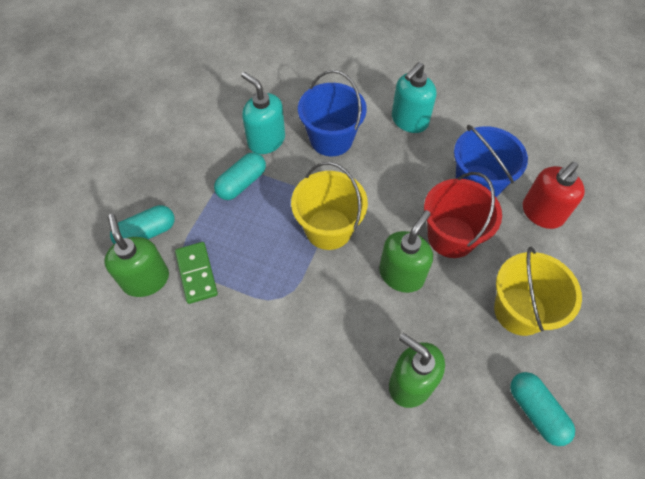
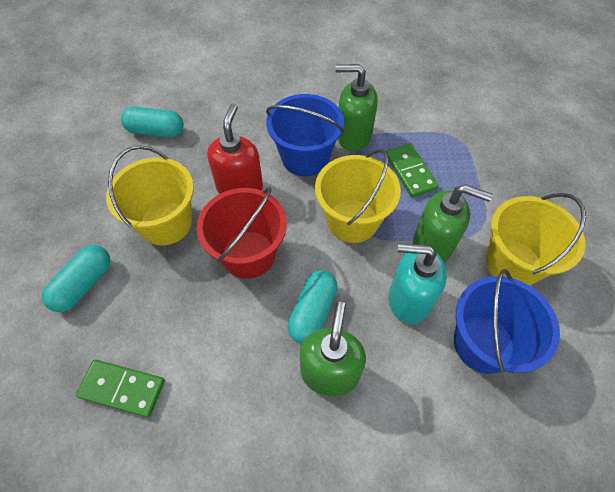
green domino: [175,242,218,304] = 1 -> [76,360,165,418] [386,143,439,198] = 2
turquoise soap dispenser: [241,72,285,154] [392,62,436,133] = 2 -> [388,243,447,324] = 1
yellow bucket: [291,162,368,250] [494,247,582,336] = 2 -> [106,145,194,246] [315,149,401,243] [486,193,586,285] = 3

